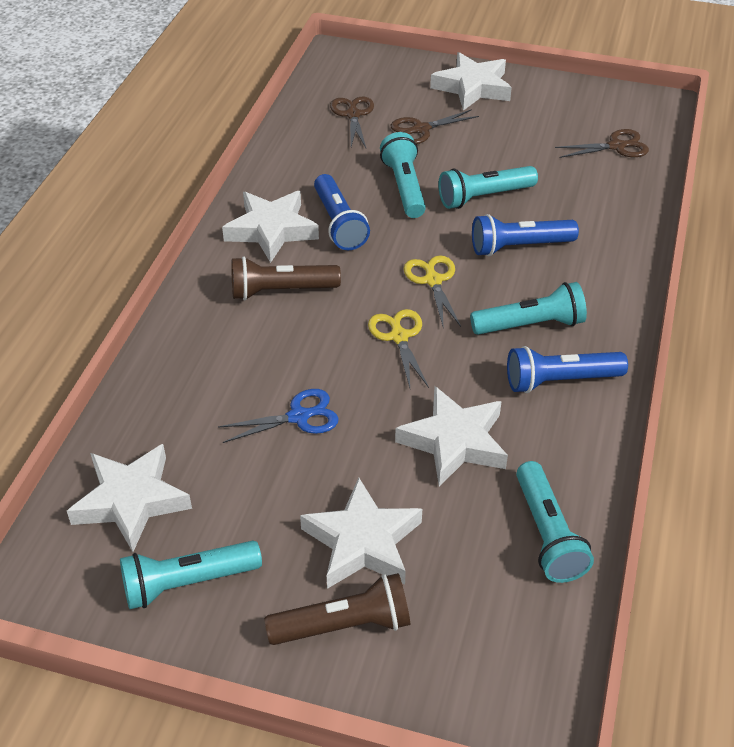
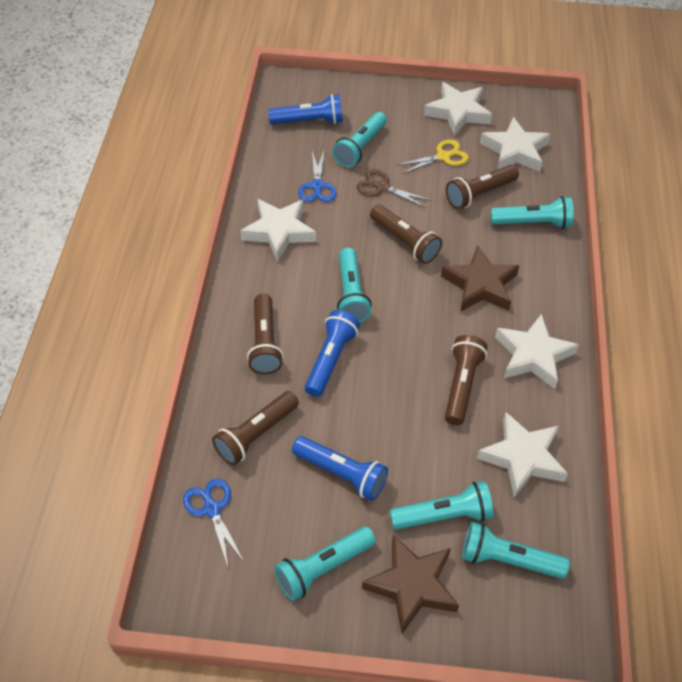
blue scissors: [218,389,339,443] = 1 -> [183,479,245,569] [298,151,337,202] = 2
brown flashlight: [231,256,341,300] [264,573,410,645] = 2 -> [212,391,299,465] [247,294,283,375] [370,205,442,264] [445,335,487,425] [446,165,519,209] = 5
brown scissors: [330,96,374,148] [391,109,479,144] [555,129,649,158] = 3 -> [357,169,432,208] = 1
brown star: none = 0 -> [362,535,459,634] [441,246,519,312] = 2
turquoise flashlight: [120,541,262,609] [380,132,426,218] [438,166,538,209] [470,282,587,335] [516,461,594,583] = 5 -> [274,526,376,601] [332,112,387,168] [337,248,372,323] [390,481,494,530] [462,522,570,579] [490,196,574,229] = 6
yellow scissors: [368,309,429,388] [404,256,461,327] = 2 -> [397,140,469,174] = 1

